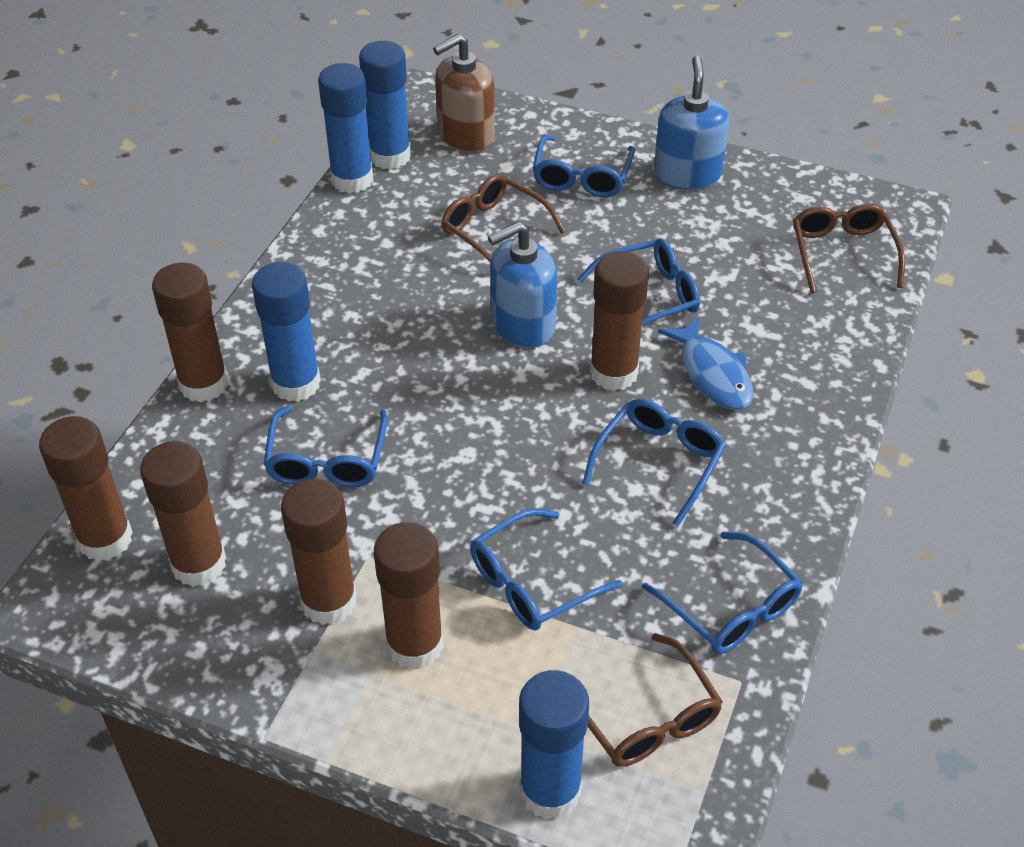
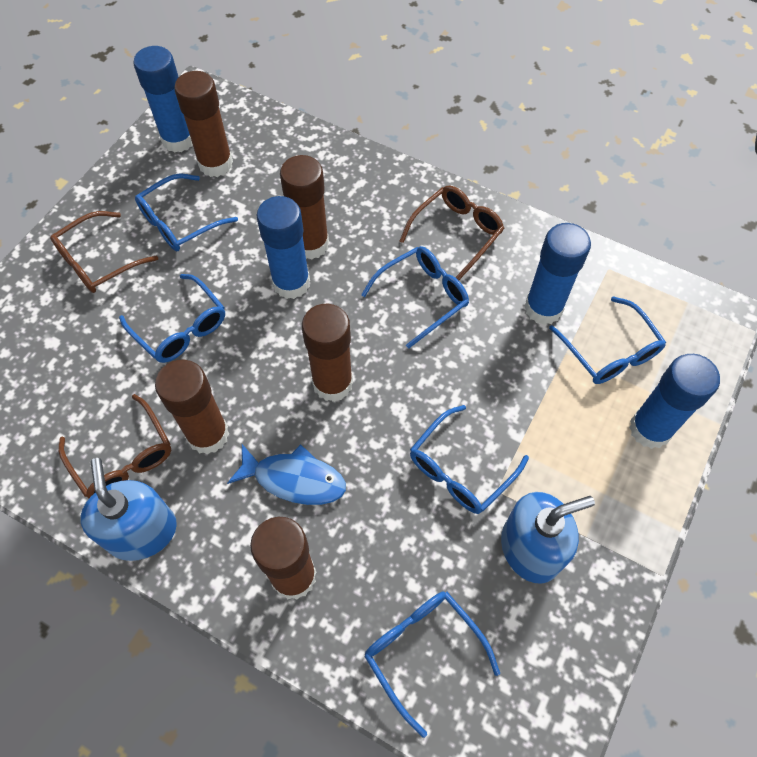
brown glue stick: [39,416,133,561] [140,441,226,587] [152,263,228,402] [281,479,357,625] [374,522,443,670] [590,251,649,391] = 6 -> [155,360,229,455] [174,71,233,177] [250,517,317,600] [280,155,329,260] [302,304,353,402] = 5
brown soap dispenser: [433,34,495,152] = 1 -> none = 0

